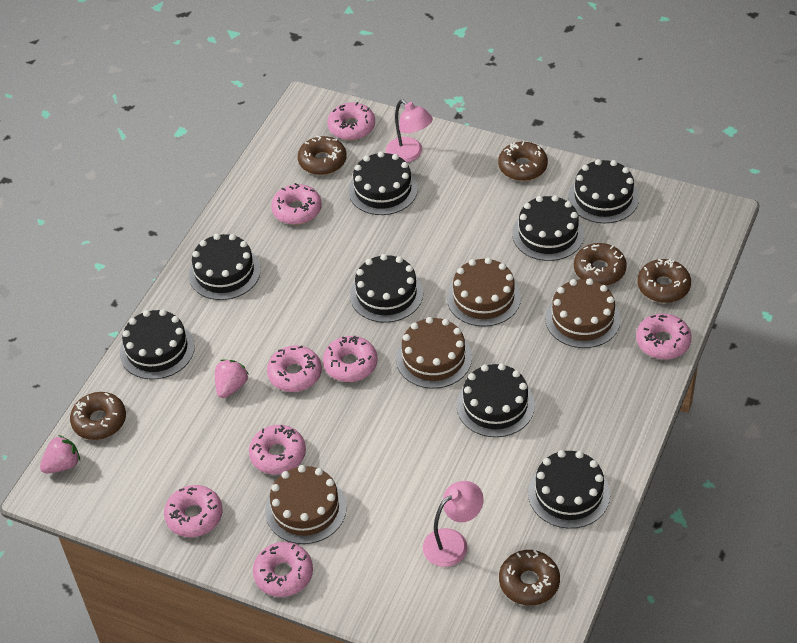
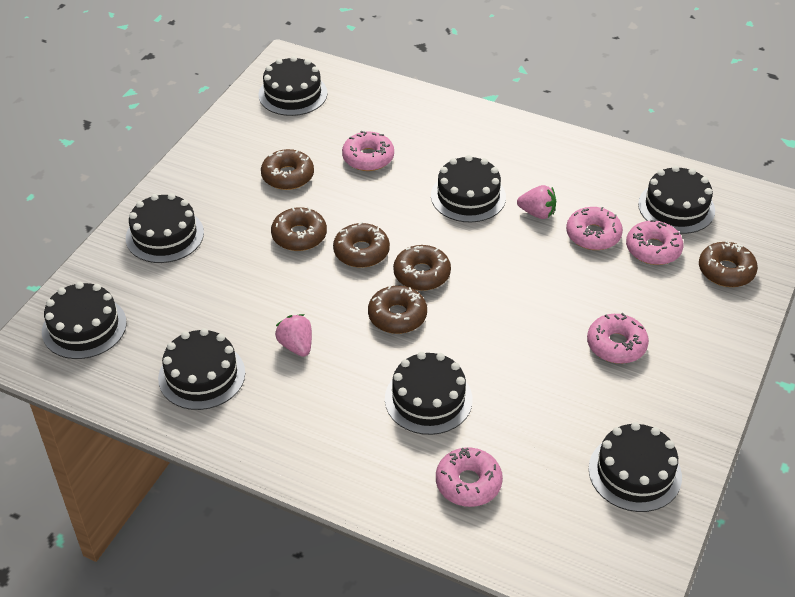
brown cake: [265,465,347,544] [396,317,472,389] [447,258,521,327] [545,278,621,348] = 4 -> none = 0
pink donut: [164,485,223,537] [249,425,306,475] [253,542,313,597] [267,345,322,392] [271,183,322,225] [323,336,377,382] [327,102,375,140] [636,313,692,359] = 8 -> [342,131,394,171] [436,448,503,507] [566,207,623,250] [587,313,649,364] [626,220,683,265] = 5
pink lamp: [386,100,433,162] [423,481,484,567] = 2 -> none = 0

